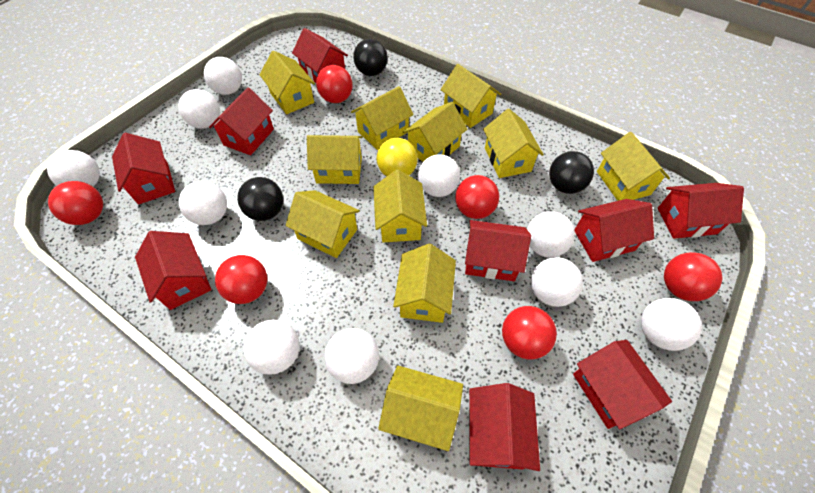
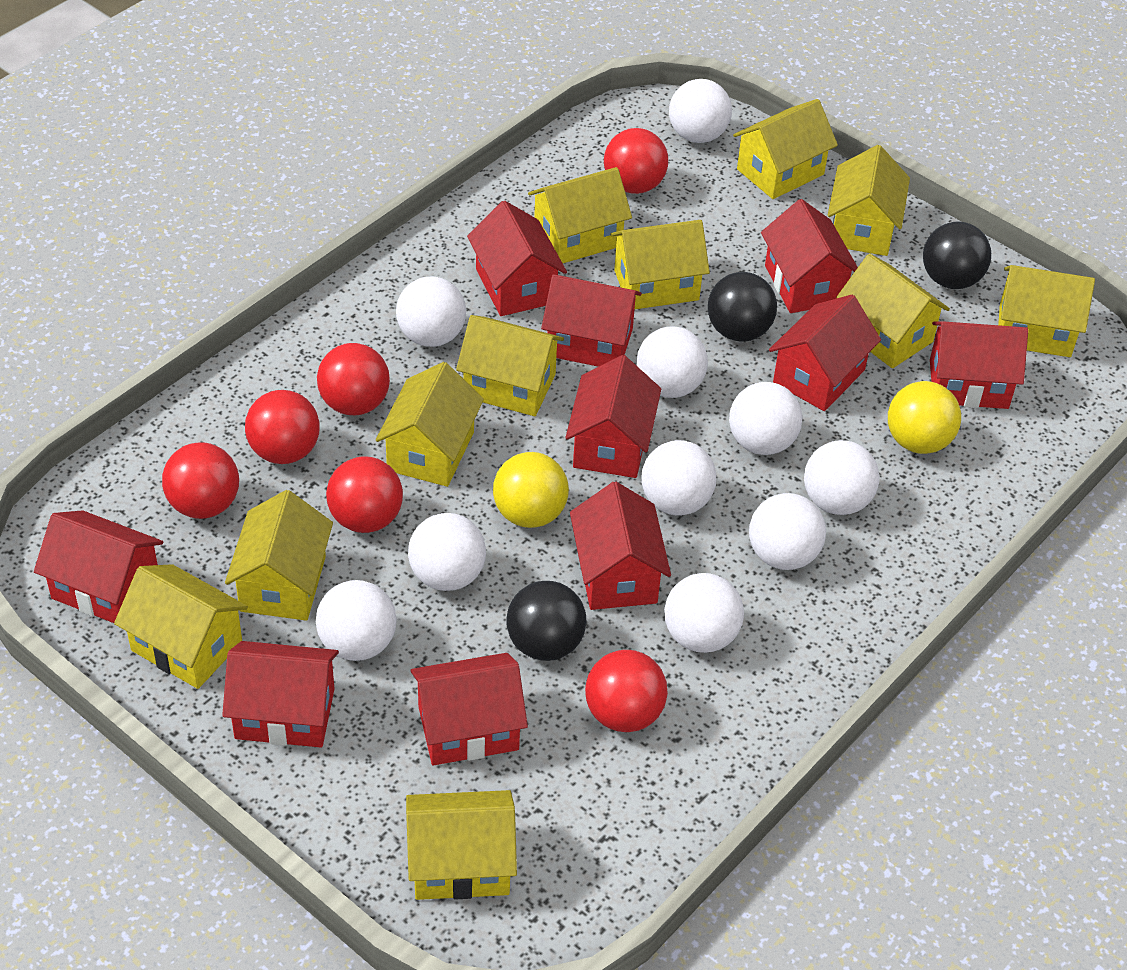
red house: [112,133,175,204] [135,231,211,310] [209,88,274,155] [292,28,348,83] [465,220,531,281] [469,383,540,471] [573,340,672,429] [574,199,654,262] [658,183,744,239] = 9 -> [34,510,163,623] [222,641,339,747] [411,653,528,765] [467,201,567,316] [541,274,642,367] [565,355,661,478] [570,482,671,610] [761,199,858,313] [769,295,881,411] [930,321,1028,409] = 10
yellow ball: [377,138,417,176] = 1 -> [493,452,569,528] [888,381,961,454] = 2

